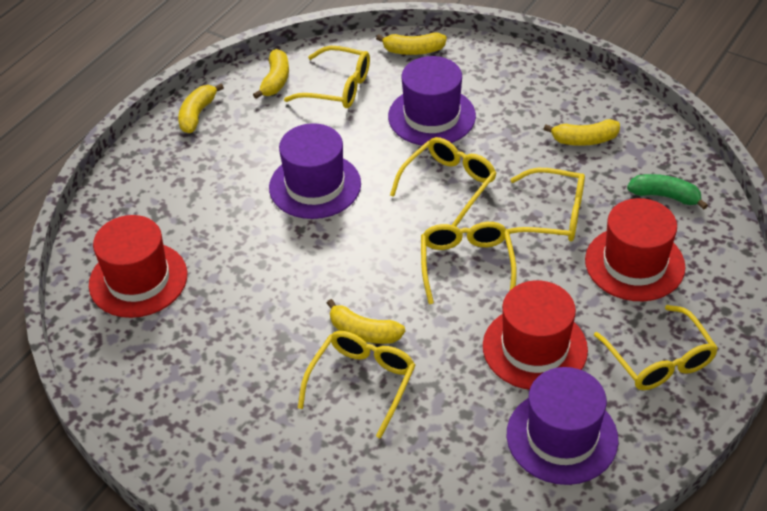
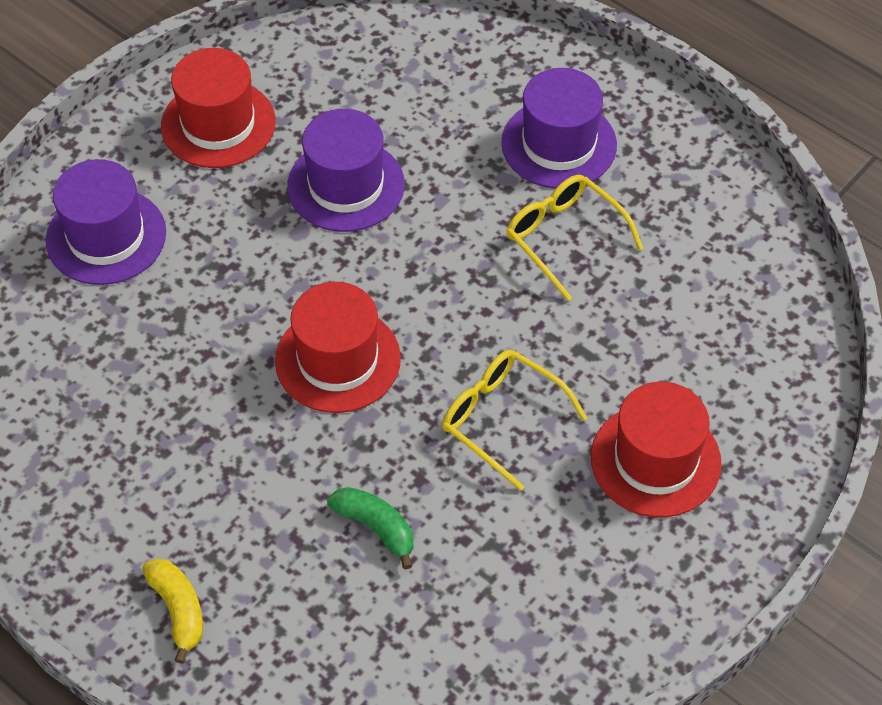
yellow banana: [178,83,224,133] [253,49,289,99] [327,299,405,344] [376,32,447,55] [544,119,620,146] = 5 -> [142,559,203,664] = 1
yellow glasses: [284,46,370,108] [298,331,415,439] [390,137,497,226] [421,222,517,304] [508,168,585,241] [594,305,718,390] = 6 -> [442,350,587,491] [506,175,643,301] = 2

